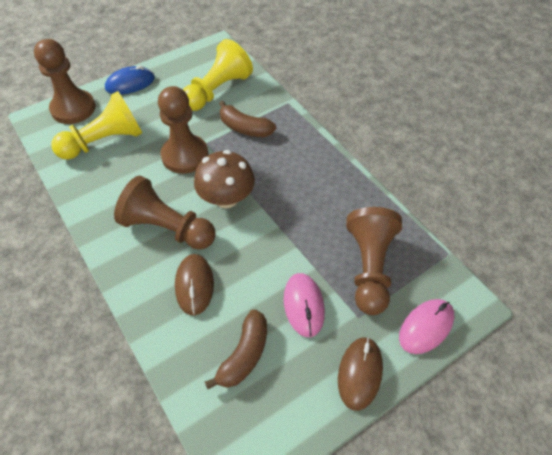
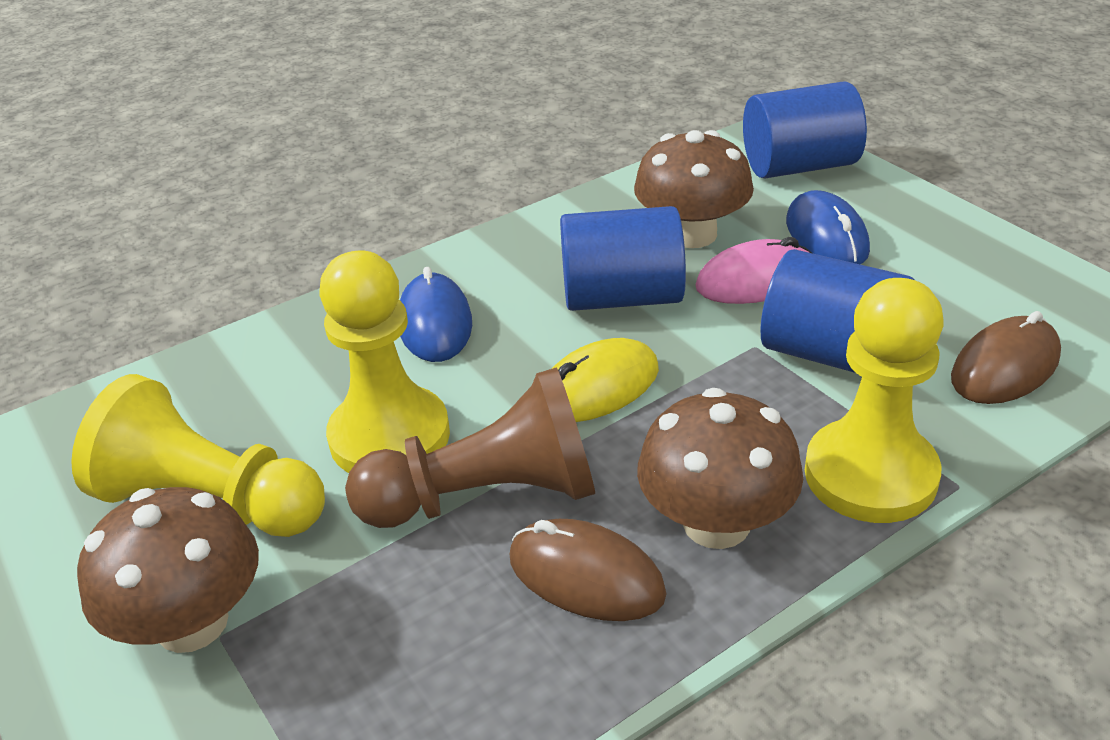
blue cylinder: none = 0 -> [560,206,686,311] [743,81,867,178] [760,249,915,373] = 3
blue mouse: [105,65,155,95] = 1 -> [400,267,472,362] [786,190,870,265] = 2
brown banana: [205,309,267,389] [219,101,276,137] = 2 -> none = 0
brown mushroom: [194,150,255,208] = 1 -> [77,487,259,653] [634,130,754,248] [637,388,803,549] = 3
brown pawn: [34,39,95,124] [114,176,216,250] [158,86,208,174] [346,207,402,315] = 4 -> [345,367,595,528] = 1
pink mouse: [284,273,325,337] [399,299,454,354] = 2 -> [695,237,812,304] = 1
yellow mouse: none = 0 -> [552,338,659,422] = 1
yellow pawn: [51,91,142,160] [183,39,253,111] = 2 -> [71,374,325,537] [319,251,450,473] [805,278,944,523] = 3

